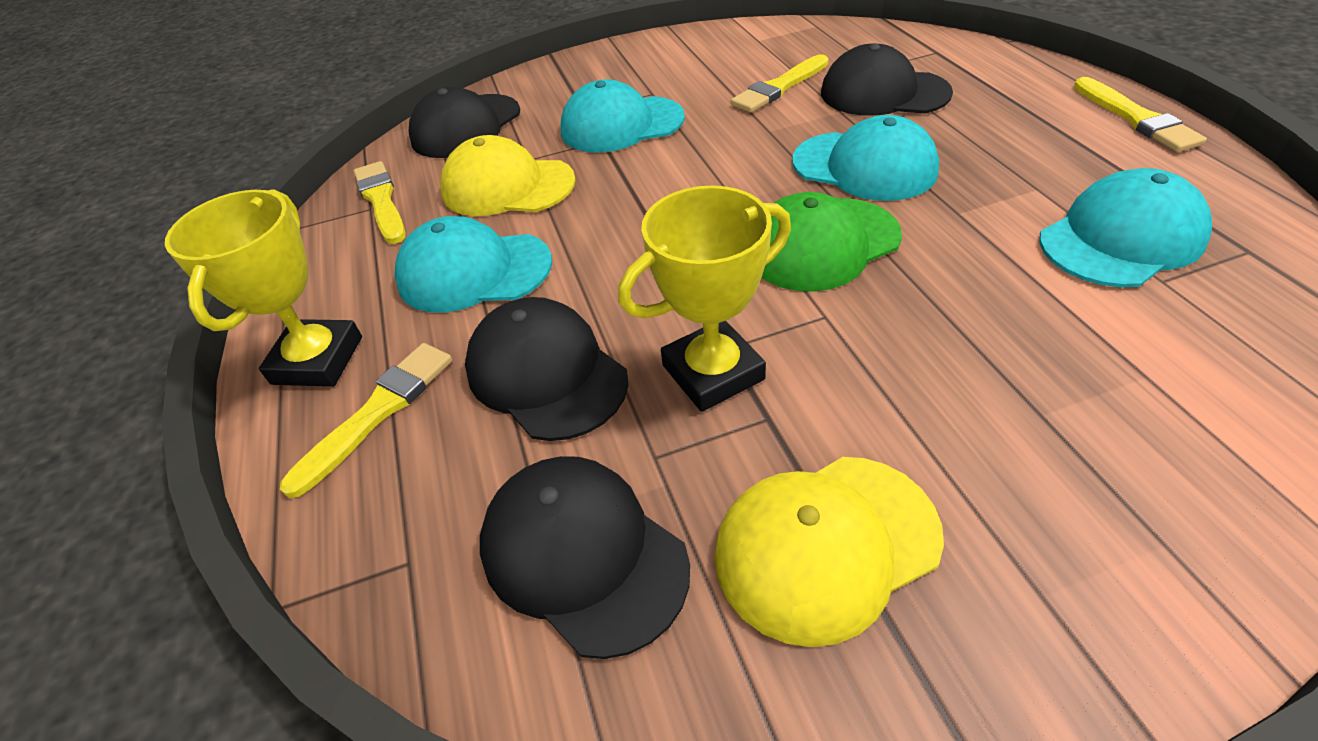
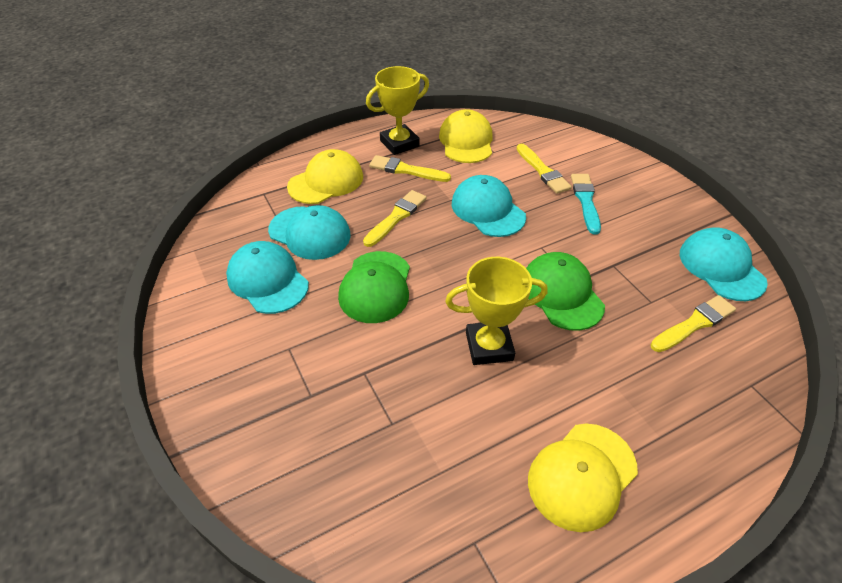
black cap: [408,87,520,158] [465,297,628,441] [480,456,690,659] [821,44,953,116] = 4 -> none = 0
green cap: [762,192,902,292] = 1 -> [338,251,410,323] [526,252,605,331] = 2
turquoise brush: none = 0 -> [571,174,601,234] = 1
yellow cap: [440,135,576,216] [715,457,944,647] = 2 -> [287,149,363,204] [439,109,493,163] [528,424,638,532] = 3

